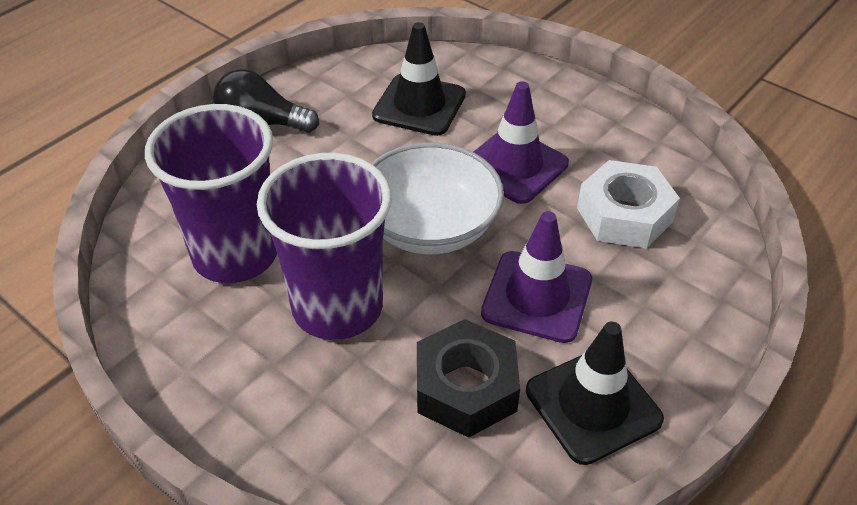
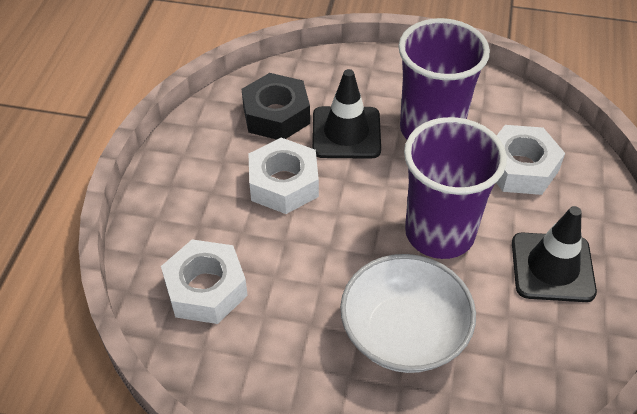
black light bulb: [213,69,319,133] = 1 -> none = 0
purple traffic cone: [474,81,569,204] [481,211,592,343] = 2 -> none = 0
white nut: [577,160,680,249] = 1 -> [161,239,248,324] [249,138,319,214] [496,125,565,195] = 3

